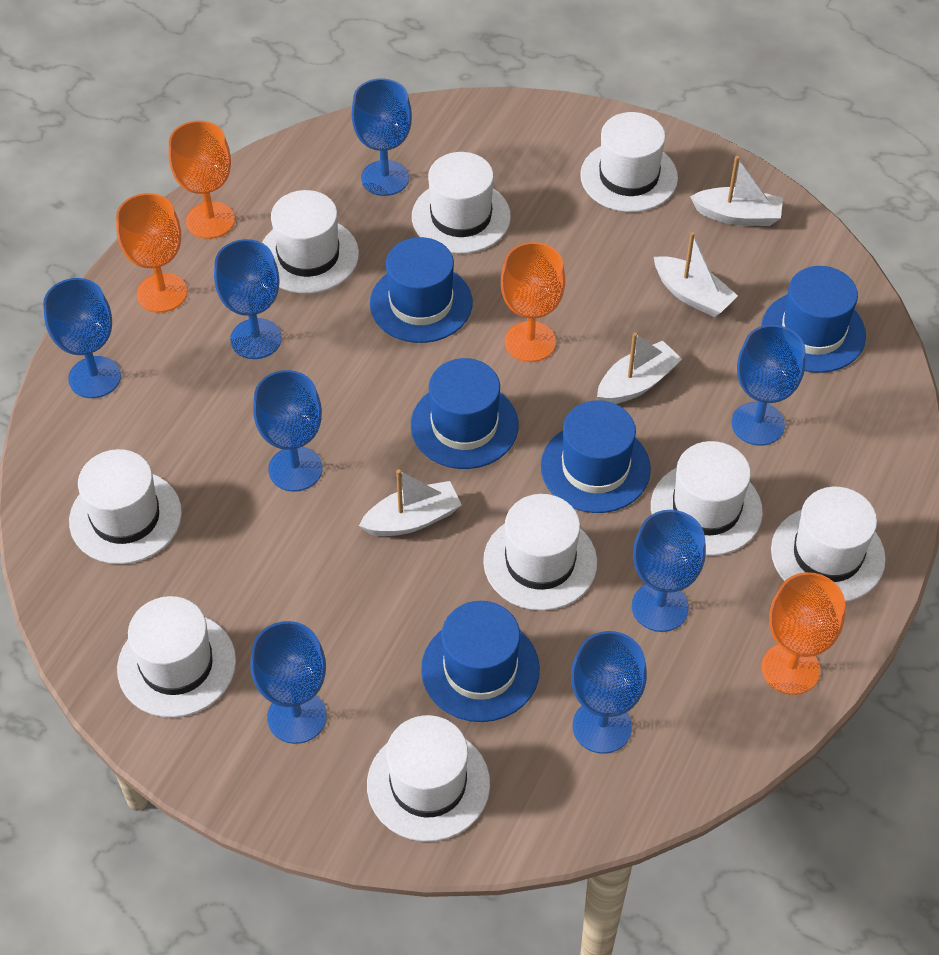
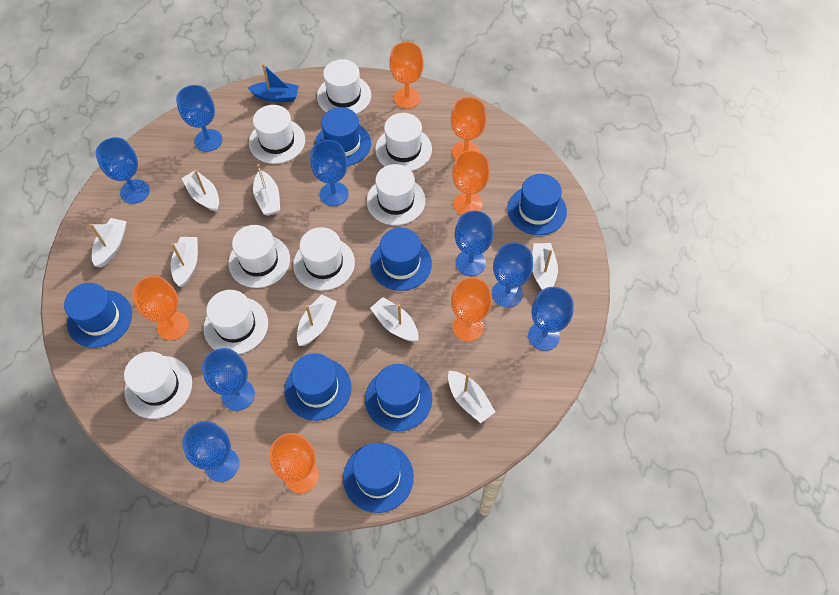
blue boat: none = 0 -> [248,64,299,102] = 1
blue hat: [370,237,472,343] [411,358,519,469] [421,601,540,722] [541,400,651,513] [761,266,866,373] = 5 -> [64,283,132,348] [284,353,352,421] [315,107,371,166] [343,443,414,513] [365,364,432,431] [370,228,432,291] [507,174,567,235] = 7
orange goblet: [116,193,187,312] [168,121,235,239] [501,242,565,362] [762,572,845,695] = 4 -> [132,276,189,340] [269,433,319,493] [389,42,424,109] [451,97,487,160] [451,277,492,342] [452,150,490,215] = 6
white boat: [359,469,462,536] [597,332,682,404] [654,232,738,317] [690,156,783,226] = 4 -> [90,218,127,268] [170,237,198,287] [182,170,219,212] [253,164,280,216] [297,294,337,346] [370,297,418,342] [448,371,495,423] [532,243,558,290] = 8
white hat: [69,449,182,564] [117,596,236,717] [262,190,359,294] [367,715,490,842] [412,152,511,254] [483,494,597,611] [580,112,678,212] [651,441,763,556] [771,487,886,602] = 9 -> [124,352,192,419] [204,290,268,354] [228,225,290,288] [249,105,305,164] [293,227,355,291] [317,59,371,114] [367,164,425,225] [375,113,432,171] = 8

